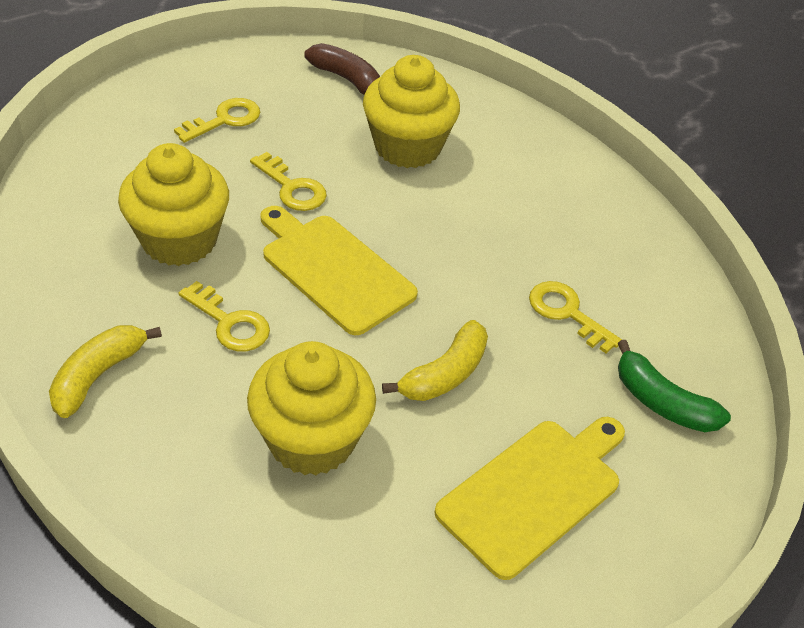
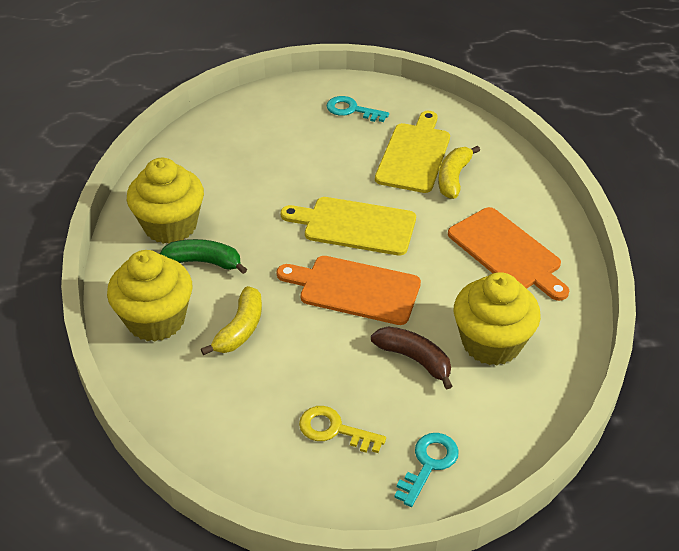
orange cutting board: none = 0 -> [277,256,421,325] [448,207,569,301] = 2
turquoise key: none = 0 -> [327,96,389,122] [394,433,459,507] = 2
yellow key: [174,98,260,143] [178,281,270,351] [250,152,327,211] [529,281,622,353] = 4 -> [299,406,386,453] = 1

